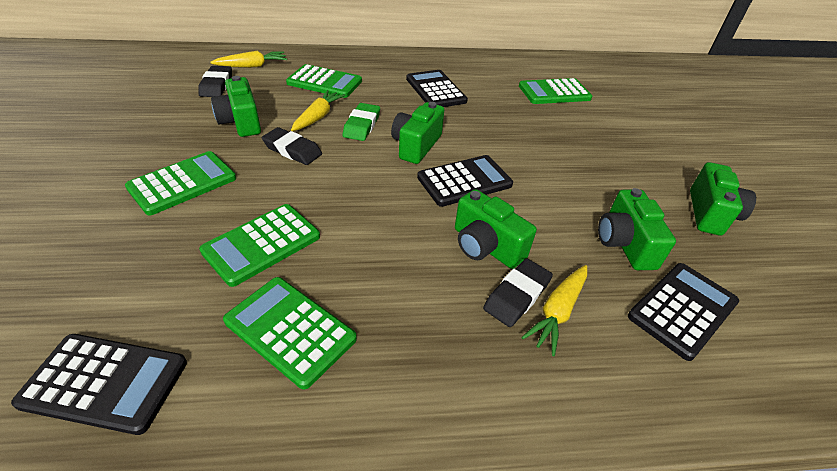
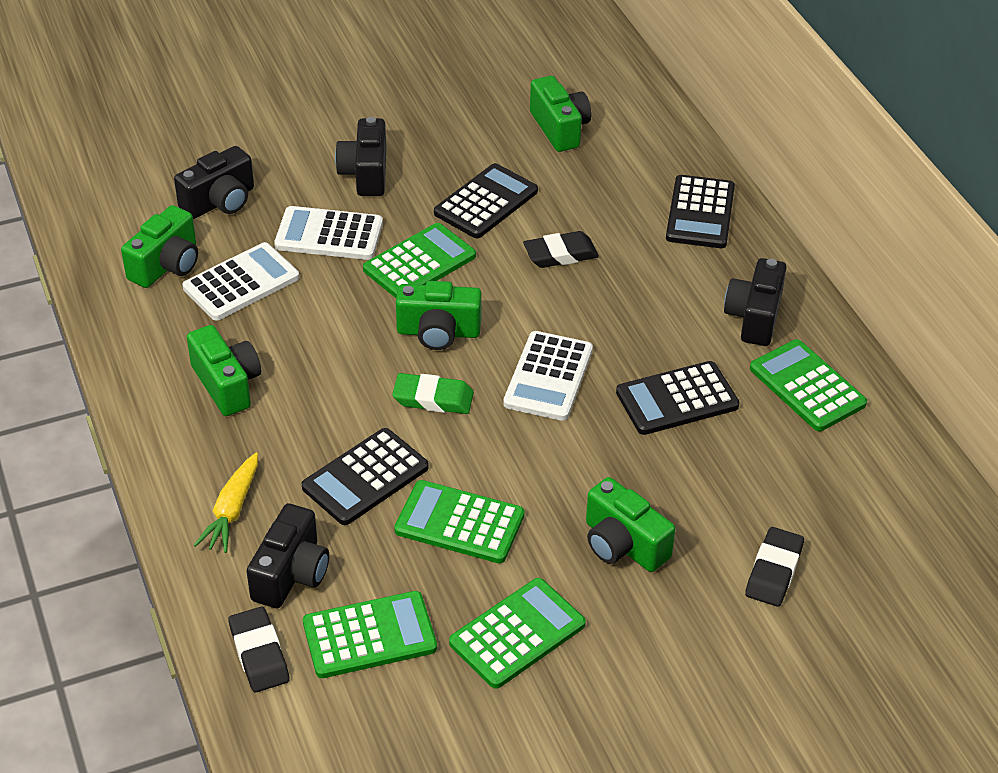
black camera: none = 0 -> [174,146,254,219] [247,503,329,608] [335,117,386,196] [724,258,786,346] = 4
white calculator: none = 0 -> [182,242,299,321] [274,206,383,260] [503,331,593,421] = 3
yellow carrot: [210,51,287,68] [291,90,346,131] [521,265,587,356] = 3 -> [194,453,258,553] = 1

